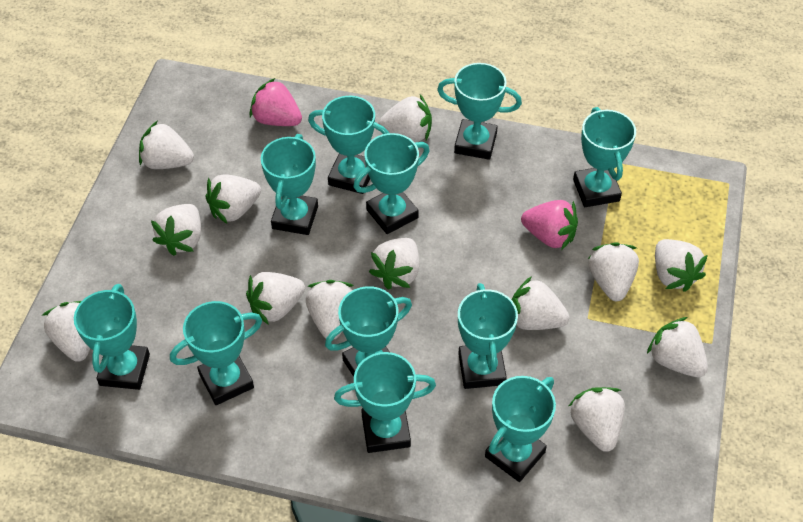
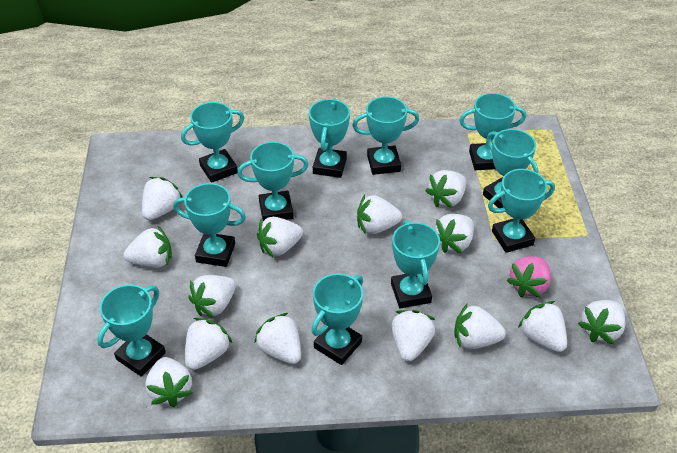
pink strawberry: [250,78,302,126] [521,200,578,250] = 2 -> [507,256,551,298] = 1
white strawberry: [43,301,90,362] [139,121,194,169] [151,204,201,256] [205,174,261,223] [246,272,305,325] [306,280,354,340] [369,238,419,290] [378,95,432,142] [512,276,569,330] [569,387,625,452] [588,243,639,301] [647,317,708,377] [655,239,708,292] = 13 -> [124,226,172,268] [142,177,182,220] [145,357,193,407] [185,318,232,370] [188,275,236,318] [254,313,301,364] [257,217,303,257] [357,195,402,234] [392,310,435,362] [425,170,466,208] [435,214,474,253] [454,303,506,349] [518,301,567,352] [578,300,626,344] = 14

